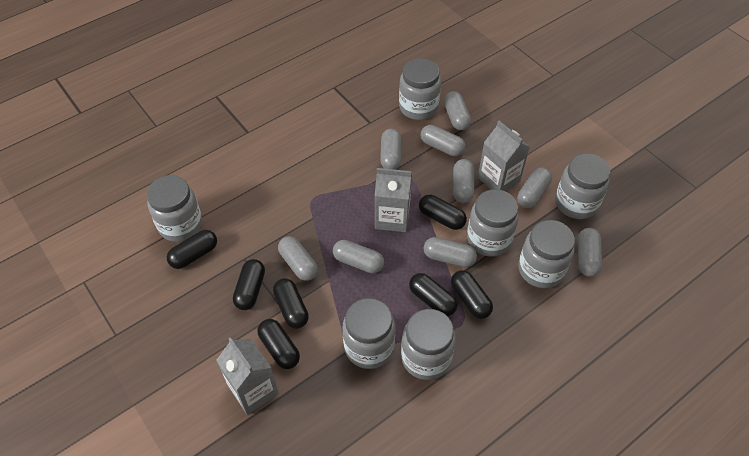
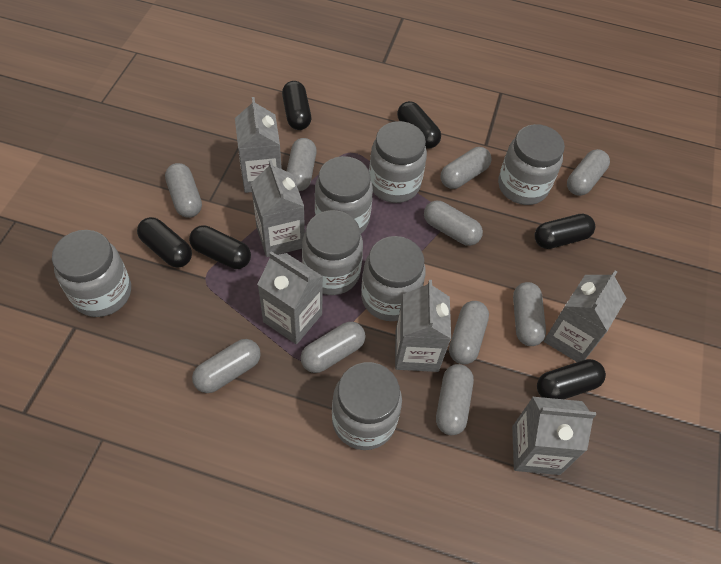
black capsule: [167,230,217,269] [233,259,265,310] [257,319,300,369] [273,278,309,329] [409,273,458,316] [419,195,467,230] [451,270,493,319] = 7 -> [137,217,192,268] [189,225,251,269] [282,81,311,130] [397,101,441,148] [535,214,595,249] [537,359,606,399] = 6
grey capsule: [278,236,318,281] [333,240,384,274] [380,128,401,170] [420,125,465,156] [423,237,477,267] [444,91,471,130] [453,159,474,203] [518,167,552,208] [578,228,602,277] = 9 -> [165,163,202,218] [192,339,261,393] [287,138,317,191] [301,322,366,373] [424,201,483,246] [436,364,474,435] [441,147,491,189] [449,301,489,365] [513,282,546,346] [567,149,610,196] = 10
grey carton: [216,337,279,415] [375,168,412,232] [478,121,530,192] = 3 -> [235,97,282,193] [251,160,305,257] [257,251,323,344] [395,280,451,372] [512,397,596,475] [544,270,627,362] = 6

